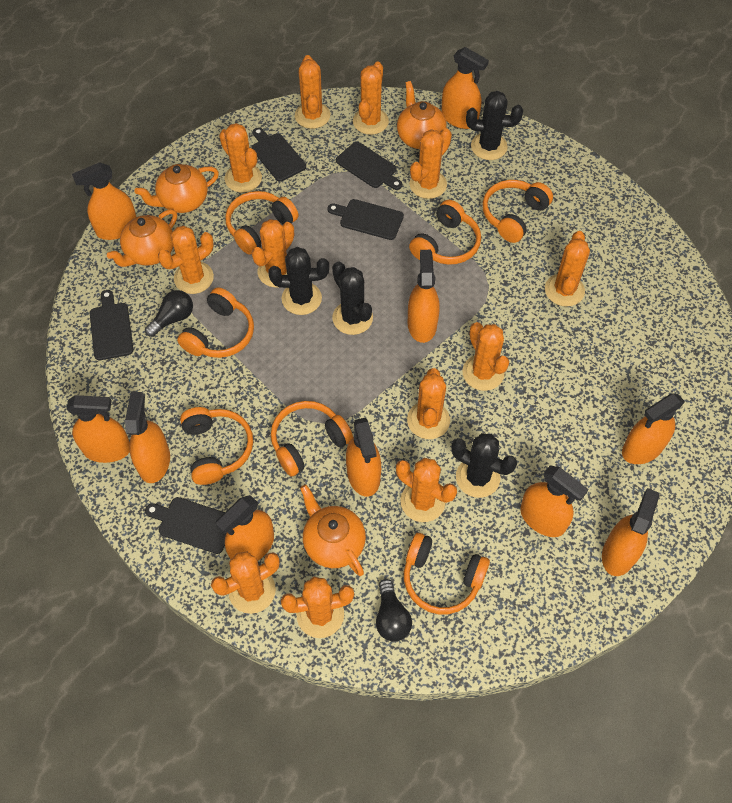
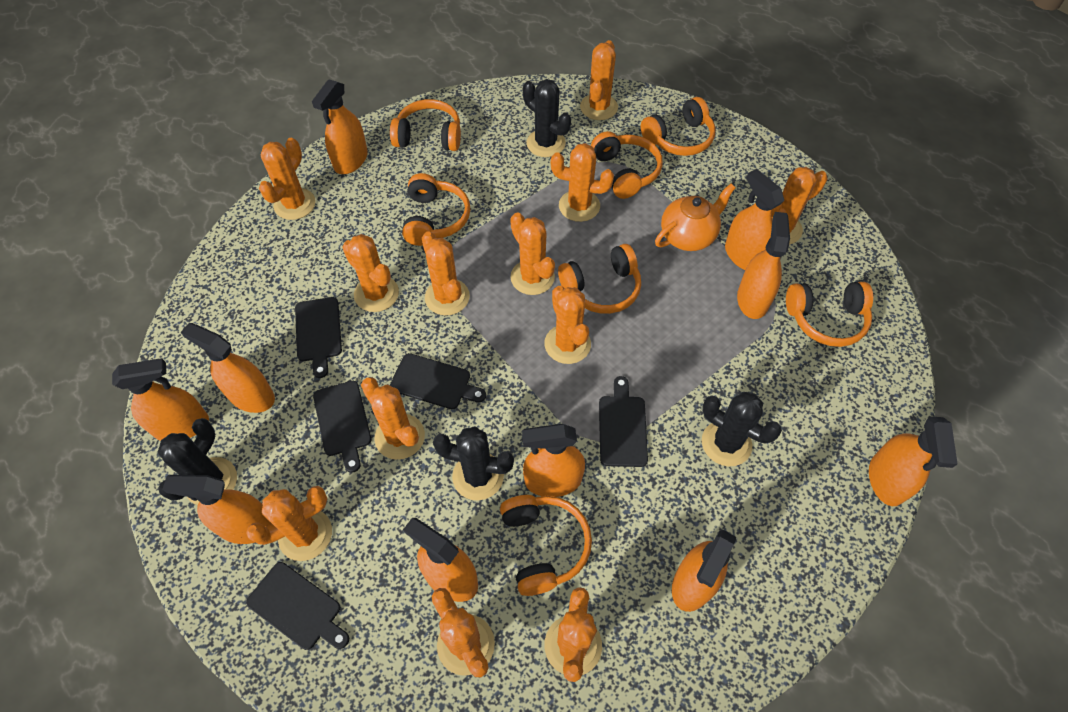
black light bulb: [145,290,193,337] [376,579,412,642] = 2 -> none = 0
orange teapot: [107,209,177,267] [134,164,219,213] [300,484,366,576] [397,81,447,149] = 4 -> [655,184,736,251] = 1

